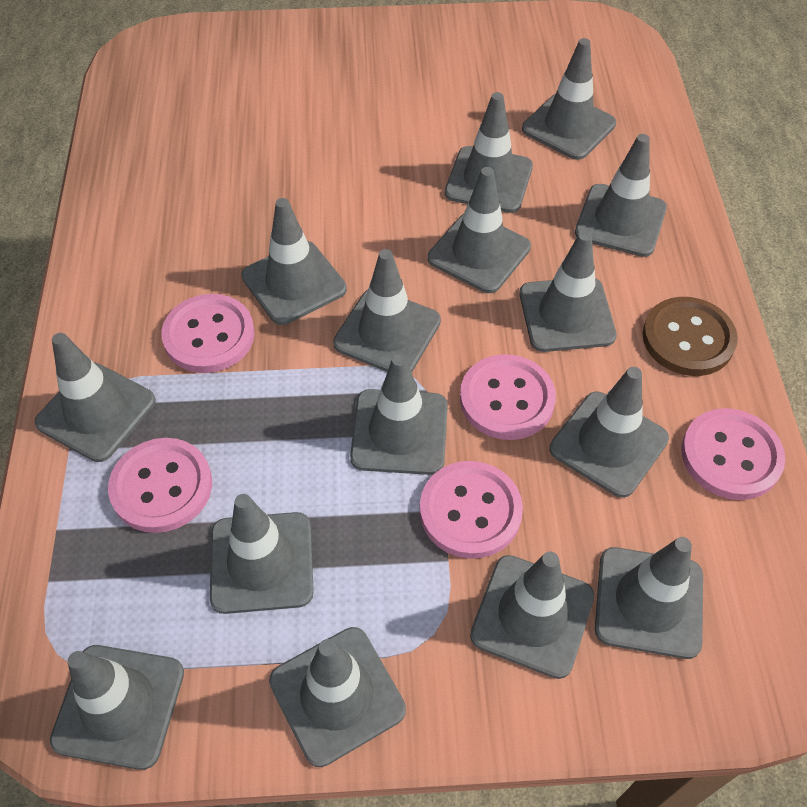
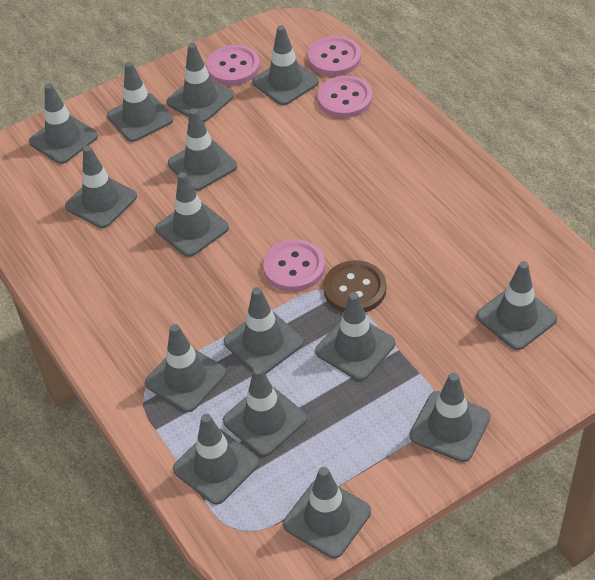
pink button: [108,438,212,533] [161,294,255,373] [420,461,523,559] [460,354,556,440] [681,408,785,500] = 5 -> [206,45,260,85] [263,239,325,292] [308,36,361,76] [317,75,373,118] = 4

